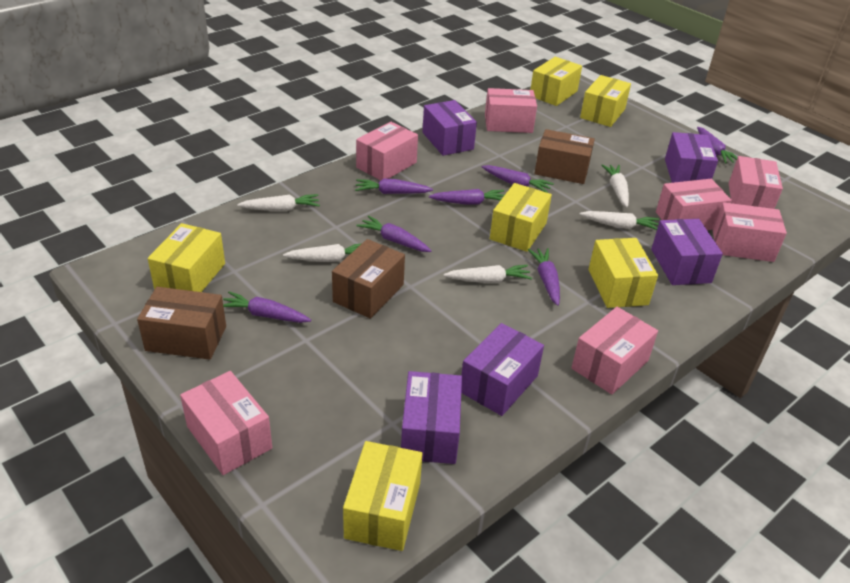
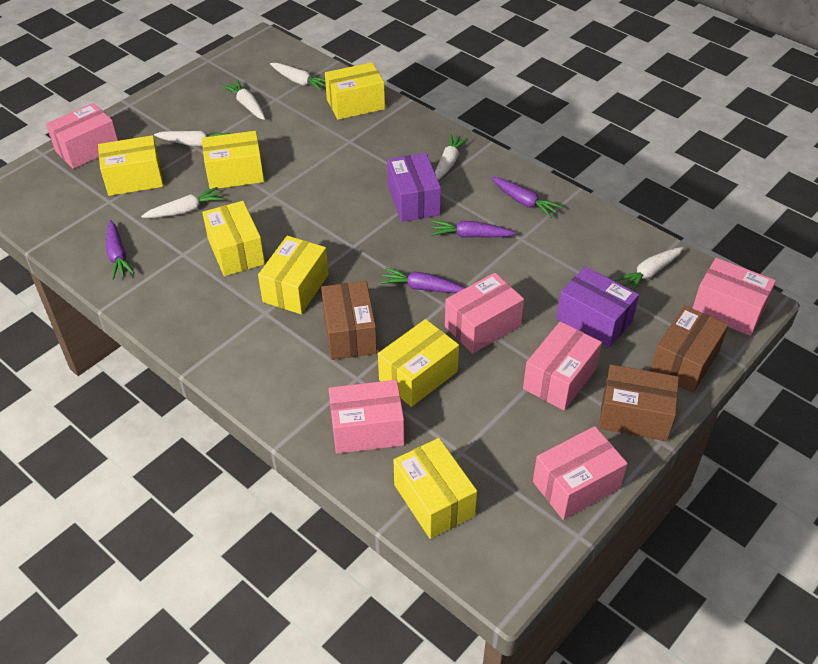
pink box: [180,371,272,475] [356,122,418,180] [485,88,537,133] [571,307,658,395] [656,179,732,230] [713,202,787,262] [729,156,783,209] = 7 -> [46,103,118,169] [329,380,404,454] [445,273,524,354] [523,322,602,411] [533,426,628,520] [692,258,776,336] = 6
purple box: [401,371,462,464] [422,100,477,156] [461,323,544,416] [651,219,723,285] [665,132,718,183] = 5 -> [387,153,441,222] [556,266,639,348] = 2
purple carrot: [223,291,311,323] [355,178,433,194] [357,215,432,252] [429,189,504,205] [482,165,554,193] [528,248,560,306] [697,127,738,164] = 7 -> [106,220,135,280] [380,268,465,293] [431,220,516,238] [491,177,563,218] = 4
white carrot: [237,194,320,211] [283,244,361,262] [444,265,532,283] [579,211,659,230] [601,165,629,207] = 5 -> [141,187,224,218] [154,131,231,146] [222,80,265,120] [270,63,326,91] [435,134,469,181] [615,247,683,291] = 6
yellow box: [148,223,225,292] [343,441,423,551] [490,183,552,252] [530,57,582,106] [580,75,631,127] [588,238,658,308] = 6 -> [98,135,163,196] [202,131,264,189] [202,201,265,276] [258,236,329,314] [325,62,385,120] [378,319,459,407] [393,438,477,539] = 7

